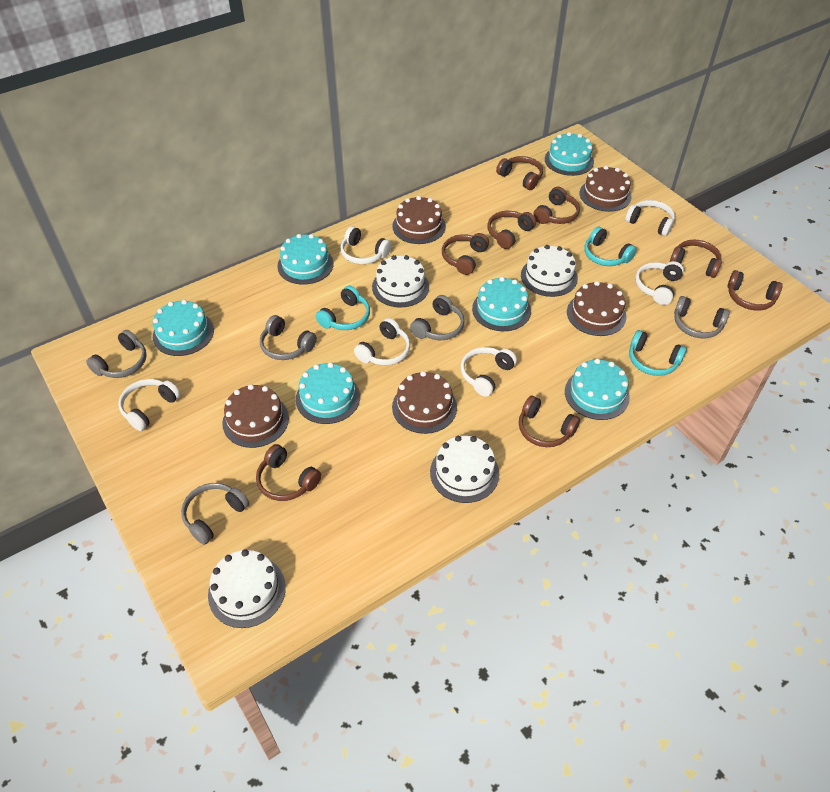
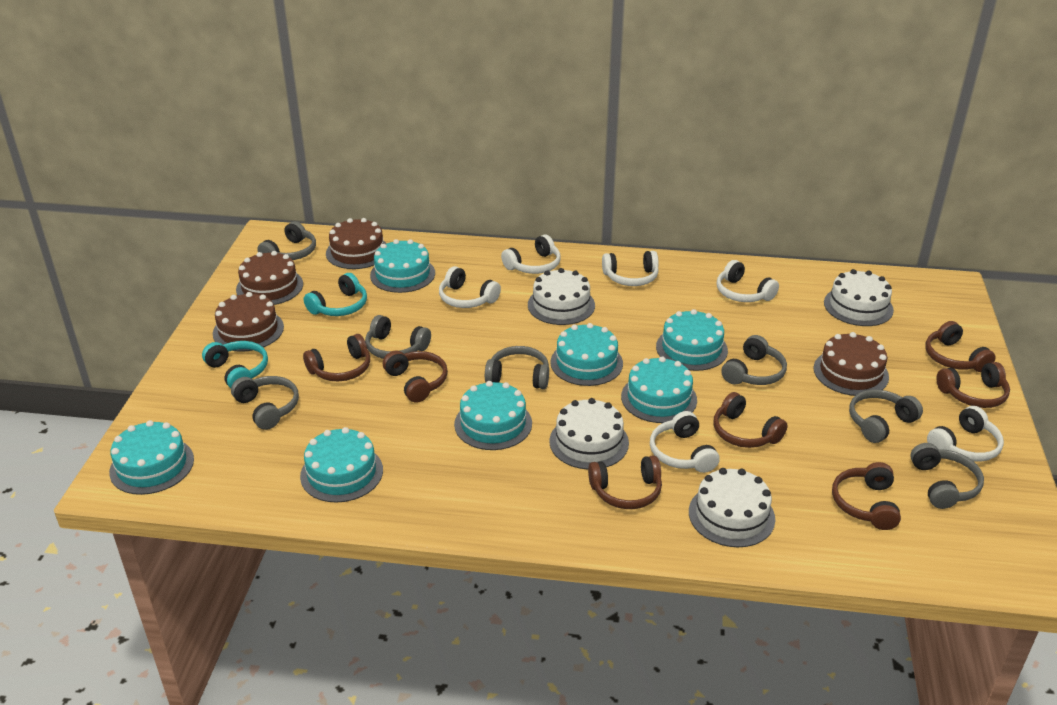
brown cake: [222,384,289,448] [392,196,446,244] [392,371,457,434] [567,281,626,336] [580,166,631,212] = 5 -> [213,292,284,352] [236,251,303,305] [326,218,387,269] [813,332,889,396] = 4
brown headphones: [256,444,321,501] [442,233,489,275] [487,211,536,249] [496,156,543,190] [519,395,580,447] [533,187,580,224] [670,240,722,278] [727,270,783,311] = 8 -> [303,334,370,381] [383,350,448,403] [588,455,662,509] [714,392,788,448] [832,462,901,530] [925,321,996,372] [937,362,1010,408] = 7
grey headphones: [86,330,147,378] [181,483,249,545] [260,315,317,360] [410,295,464,340] [674,296,730,339] = 5 -> [231,376,299,430] [257,221,316,260] [365,315,431,359] [485,346,549,389] [721,335,787,385] [849,389,923,443] [910,443,984,509] = 7
turquoise cake: [153,300,214,356] [277,234,334,285] [296,362,360,424] [472,277,531,331] [545,132,594,176] [565,359,630,420] = 6 -> [109,420,194,495] [300,427,383,502] [370,239,435,293] [454,381,532,450] [551,323,623,386] [621,356,697,423] [656,309,728,371] = 7
turquoise headphones: [316,286,370,330] [584,227,637,266] [629,330,687,376] = 3 -> [202,341,268,388] [304,273,367,316] = 2

